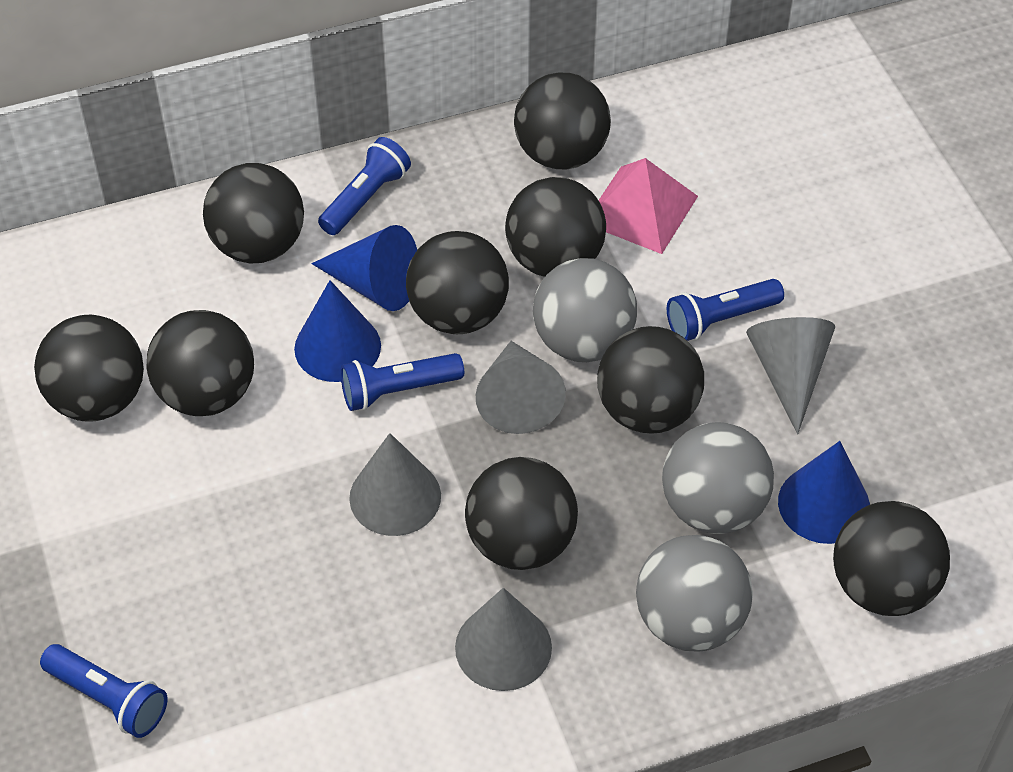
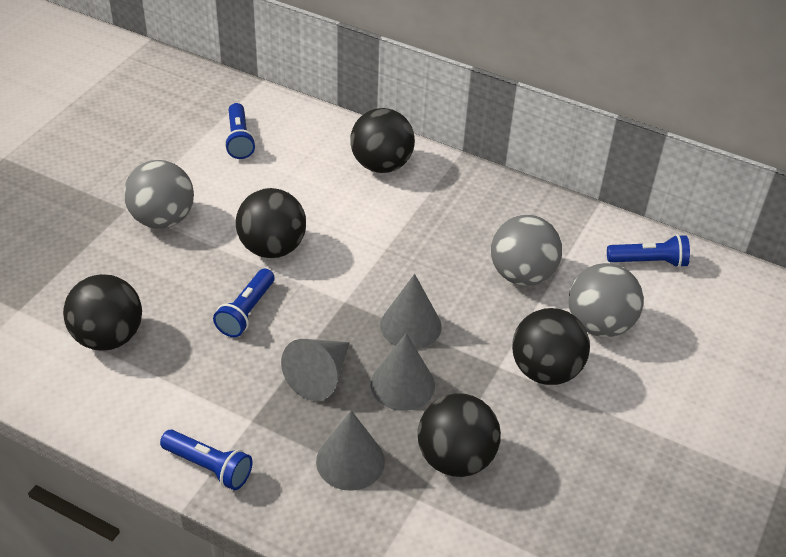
black ball: [34,315,144,422] [146,310,254,416] [203,163,304,263] [406,231,509,334] [465,457,578,570] [505,177,606,277] [514,73,611,169] [597,326,704,434] [833,501,950,616] = 9 -> [63,274,142,351] [236,188,306,258] [350,108,415,173] [418,393,501,477] [512,308,590,385] = 5
blue cone: [294,280,381,382] [312,225,417,311] [778,441,870,544] = 3 -> none = 0
pink pyramid: [598,158,698,254] = 1 -> none = 0

